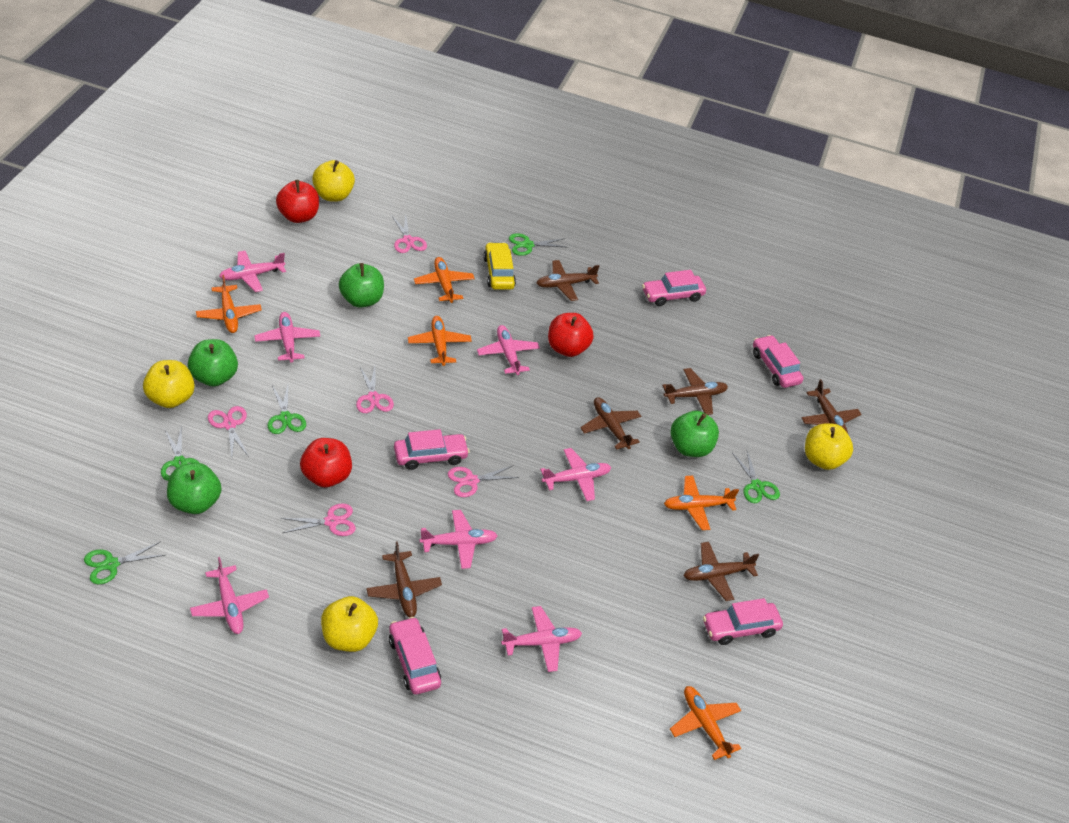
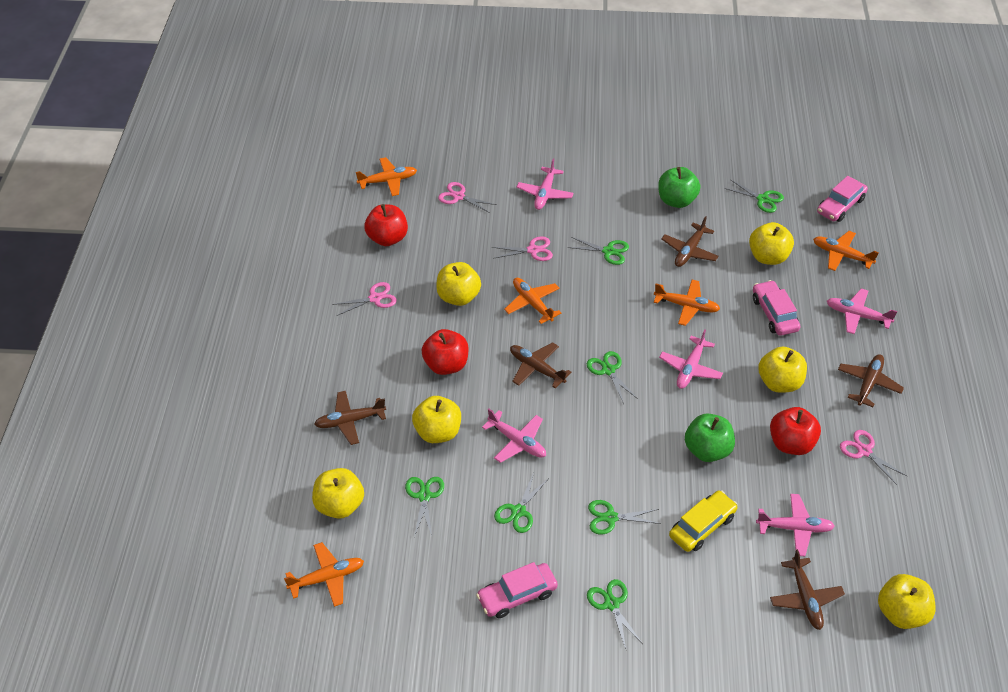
brown plane: [366,541,442,617] [537,260,599,301] [580,397,641,450] [662,368,728,415] [684,542,759,601] [801,379,862,434] = 6 -> [314,391,386,445] [510,342,571,388] [661,216,719,267] [770,549,845,630] [838,354,904,407] = 5
green apple: [167,463,221,514] [188,339,238,386] [339,263,384,308] [670,411,719,457] = 4 -> [658,167,700,208] [685,414,735,462] = 2
green scissors: [84,542,165,584] [161,425,199,481] [267,385,306,434] [509,233,566,256] [732,451,780,503] = 5 -> [405,477,444,537] [494,473,549,533] [567,237,629,265] [587,351,638,404] [587,579,643,649] [588,500,661,534] [724,179,784,213] = 7
pink car: [389,617,441,695] [394,429,470,470] [642,270,706,306] [703,598,783,645] [753,335,804,388] = 5 -> [476,562,558,618] [753,280,800,336] [817,176,868,222] = 3
pink plane: [190,557,269,634] [219,251,286,292] [254,312,320,363] [420,510,498,569] [477,325,540,375] [501,606,582,672] [540,448,611,501] = 7 -> [482,409,546,463] [517,158,574,210] [659,329,723,389] [756,494,835,556] [827,289,898,334] = 5
pink scissors: [208,406,249,457] [280,503,356,536] [356,365,394,413] [392,213,427,253] [448,465,519,497] = 5 -> [332,282,397,316] [438,182,497,213] [492,236,553,261] [840,430,908,485] = 4
yellow apple: [143,360,195,408] [312,160,355,202] [321,596,378,652] [805,423,853,470] = 4 -> [312,468,364,519] [412,396,461,443] [436,262,481,306] [749,222,794,265] [758,347,807,393] [878,574,936,629] = 6

